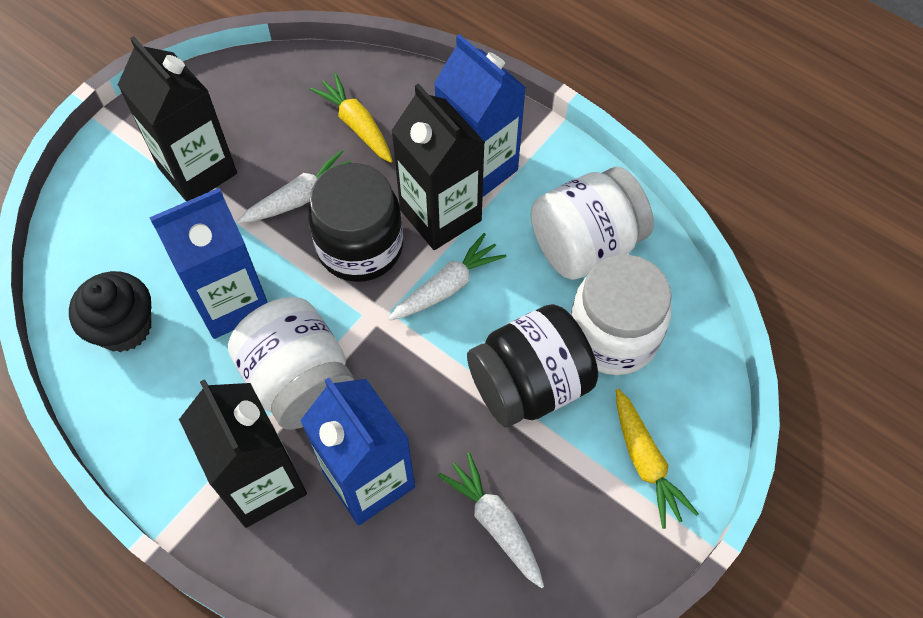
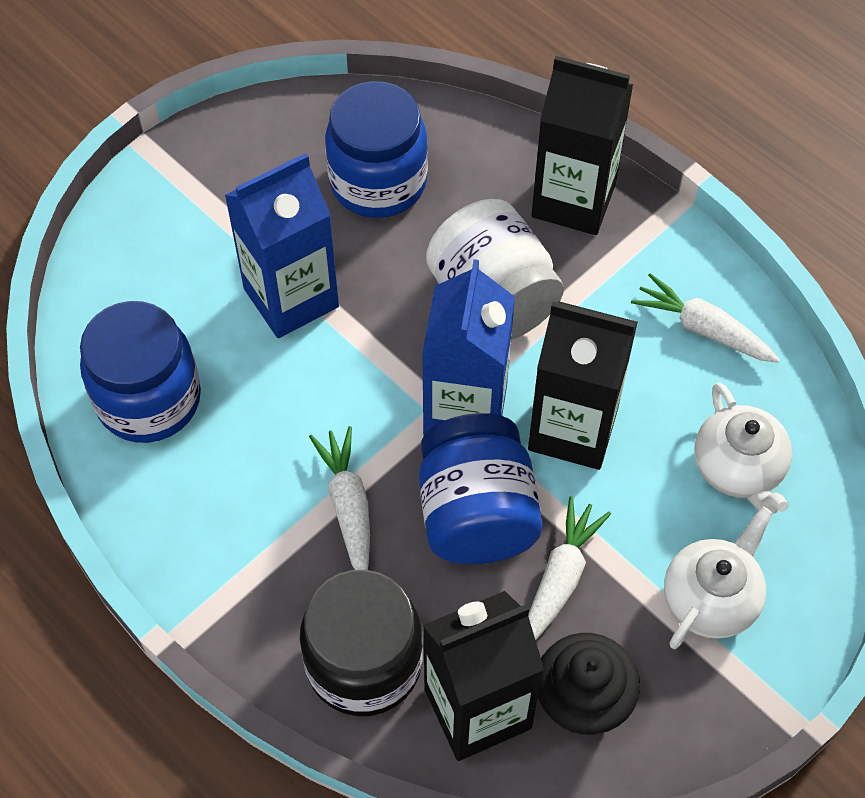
black jar: [308,163,403,282] [467,304,598,427] = 2 -> [300,570,423,716] = 1
blue carton: [149,188,268,339] [300,378,415,525] [434,34,526,197] = 3 -> [225,153,339,338] [422,259,515,436] = 2
blue jar: none = 0 -> [80,301,201,443] [325,81,428,218] [419,413,542,565] = 3
white jar: [228,297,354,430] [531,167,654,280] [570,255,672,375] = 3 -> [426,199,564,340] = 1
white teapot: none = 0 -> [664,507,773,649] [694,382,792,514] = 2
yellow carrot: [310,73,393,163] [616,389,699,529] = 2 -> none = 0

